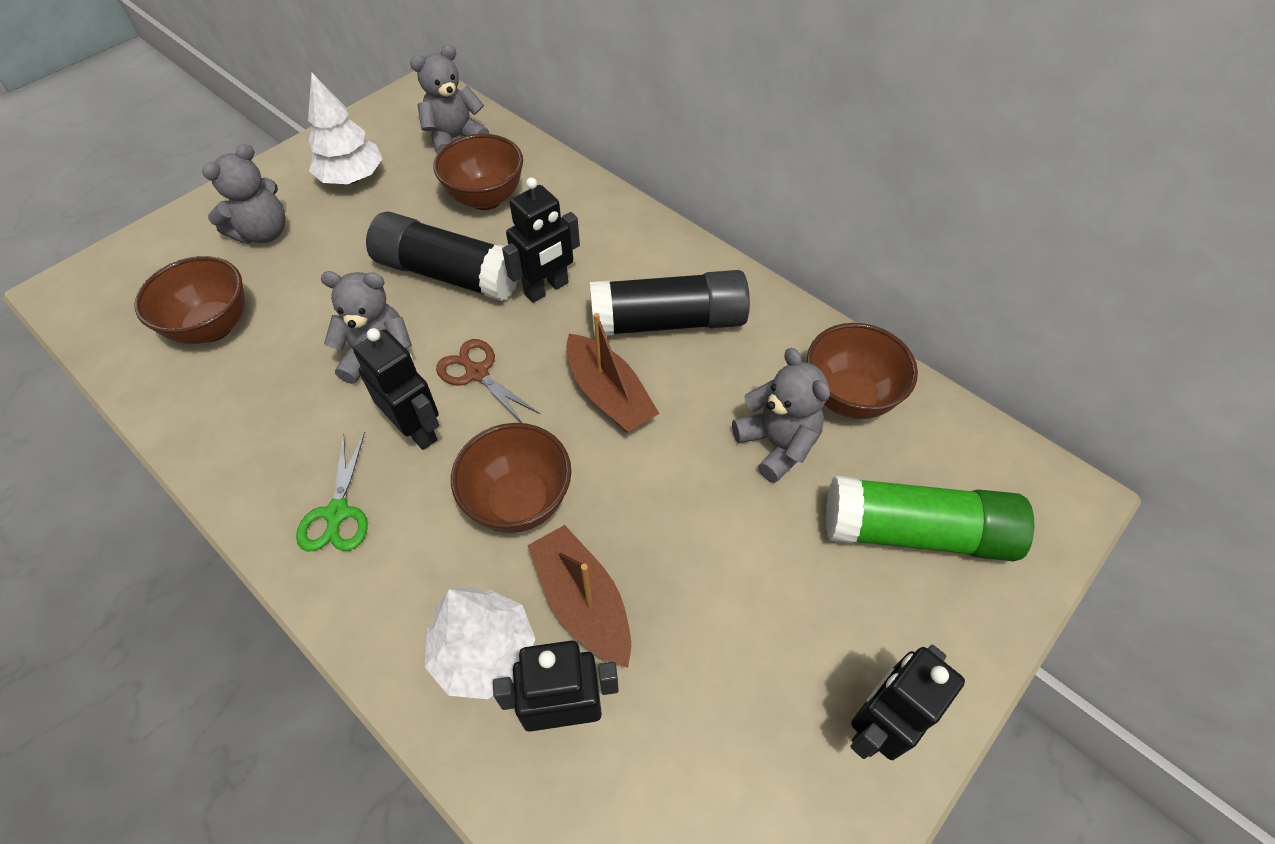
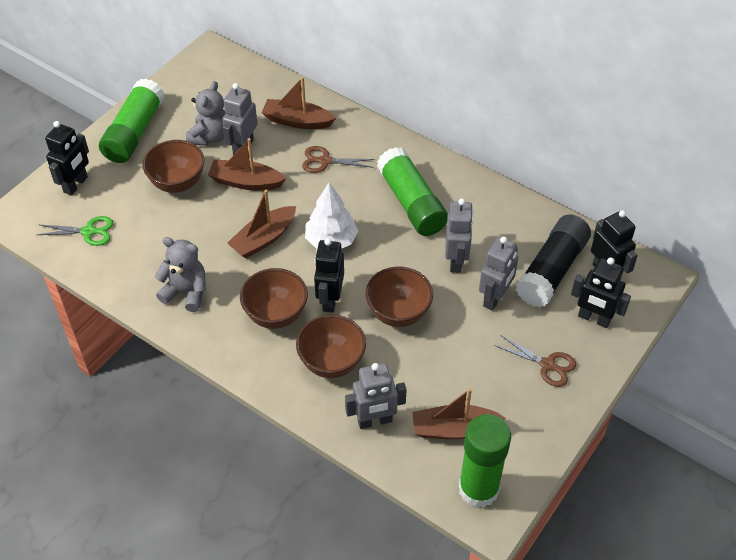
black glue stick: [366,211,518,301] [590,270,750,337] = 2 -> [516,215,591,307] = 1
brown boat: [527,525,631,668] [566,313,659,433] = 2 -> [208,138,287,190] [227,190,296,258] [262,77,336,129] [412,388,506,439] = 4
brown scissors: [436,339,541,423] = 1 -> [302,146,375,173] [494,335,576,387] = 2
green glue stick: [826,476,1034,561] = 1 -> [99,78,165,163] [377,147,448,236] [459,414,511,508] = 3
grey robot: none = 0 -> [222,83,257,155] [345,363,407,429] [445,199,473,273] [479,236,518,311] = 4
grey teddy bear: [202,144,285,244] [321,271,412,384] [410,45,490,154] [732,348,830,483] = 4 -> [154,237,206,312] [186,81,226,146] = 2
white tree: [308,72,382,184] [425,586,535,699] = 2 -> [305,183,358,249] = 1

